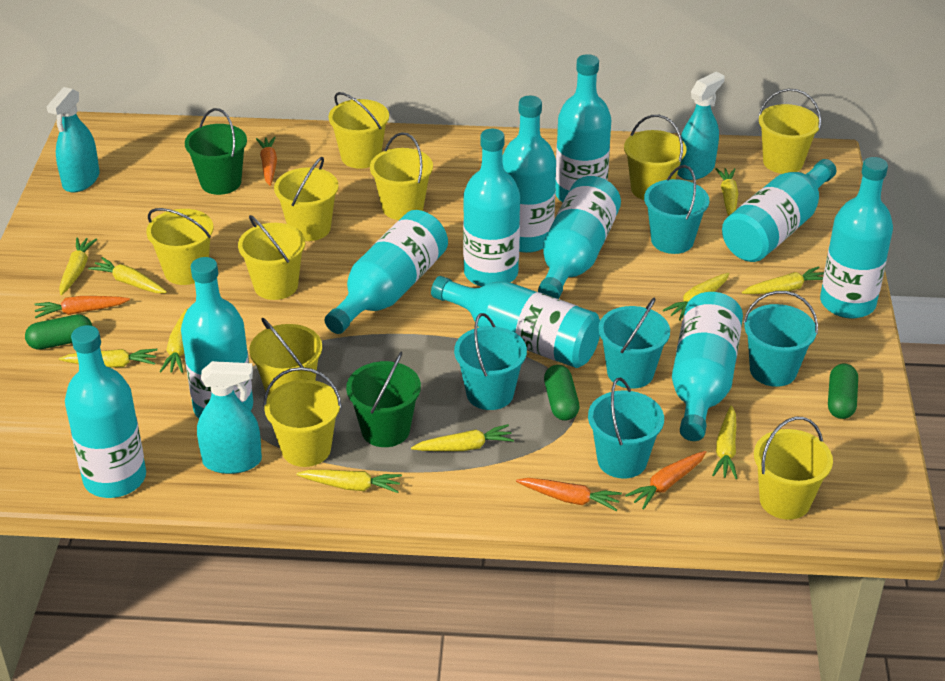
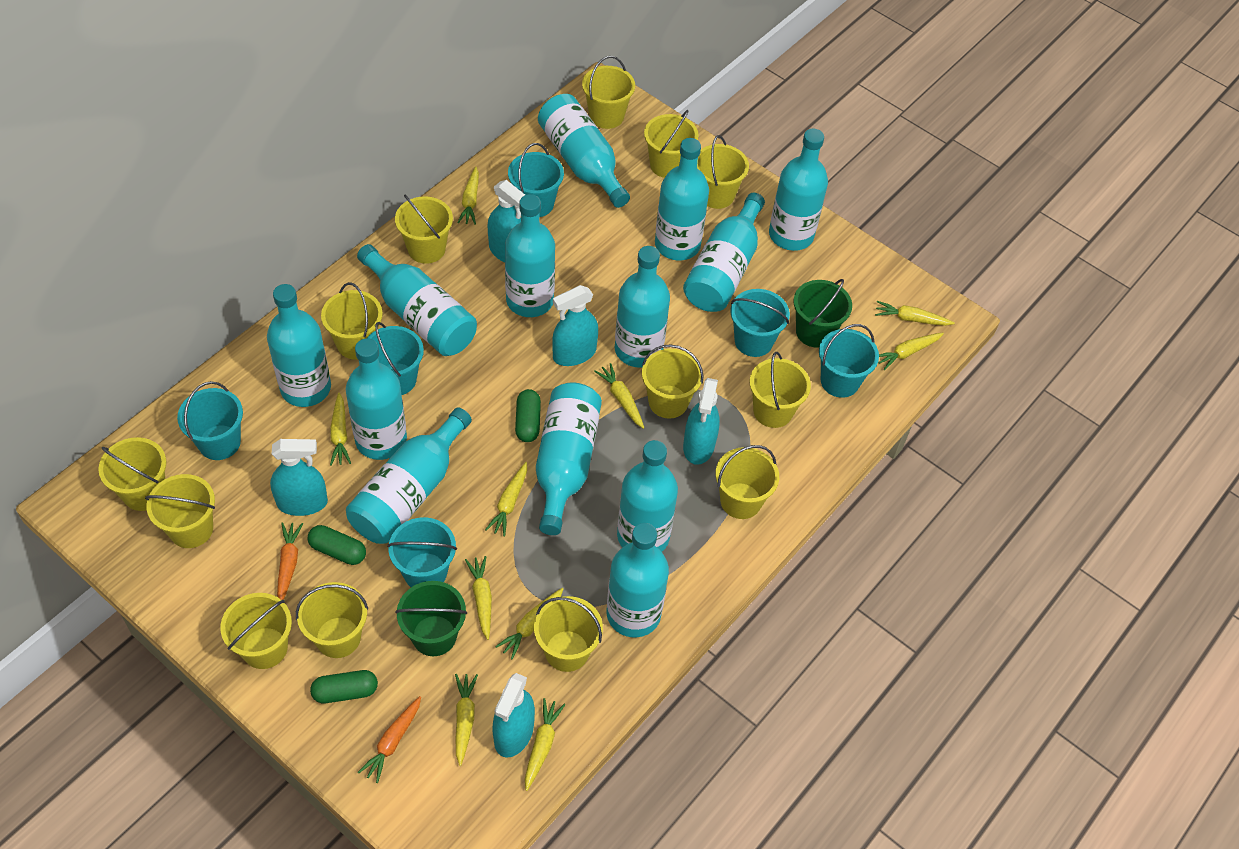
orange carrot: [35,296,130,318] [256,136,277,186] [516,478,622,511] [625,451,706,509] = 4 -> [277,522,303,600] [358,696,421,783] = 2
turquoise bottle: [65,325,146,498] [181,257,253,418] [325,210,448,334] [431,276,600,368] [463,129,520,287] [502,96,556,253] [538,176,621,299] [555,54,611,202] [672,292,743,441] [722,159,836,262] [820,157,893,319] = 11 -> [267,284,331,407] [346,338,407,460] [346,407,472,544] [357,244,477,356] [505,194,555,317] [536,383,602,535] [538,94,630,208] [607,523,669,637] [615,246,670,368] [617,440,678,552] [655,138,709,260] [683,193,765,312] [769,128,828,251] = 13
turquoise bucket: [454,313,527,410] [588,378,664,479] [598,298,670,389] [644,165,709,254] [743,291,818,387] = 5 -> [177,381,243,460] [367,322,424,395] [387,517,457,587] [508,143,564,217] [730,289,790,357] [819,324,879,398] = 6
turquoise spray bottle: [46,87,100,193] [197,361,262,474] [677,72,725,180] = 3 -> [270,439,328,516] [488,180,525,263] [492,673,535,758] [552,285,598,366] [683,378,720,465] = 5
yellow bucket: [146,208,213,285] [238,215,305,300] [249,318,322,397] [263,367,342,467] [274,157,339,241] [328,92,389,169] [370,132,433,220] [624,115,686,200] [754,417,833,520] [758,89,821,174] = 10 -> [98,437,166,511] [145,474,215,548] [220,593,292,669] [296,582,368,658] [321,282,383,360] [395,195,453,264] [534,596,603,672] [582,56,635,129] [642,344,704,418] [644,110,699,178] [697,135,749,209] [716,445,779,519] [750,352,811,428] = 13

